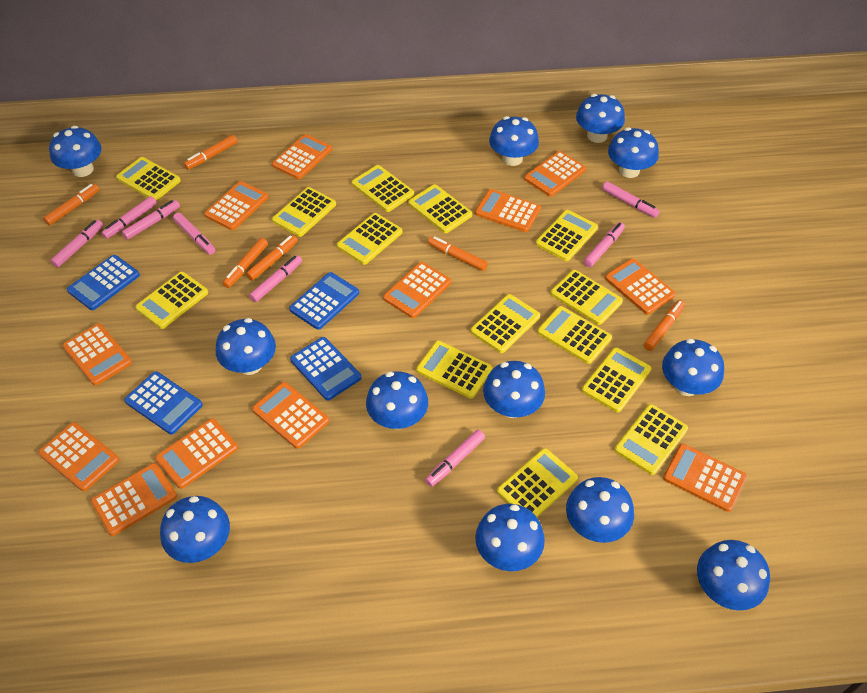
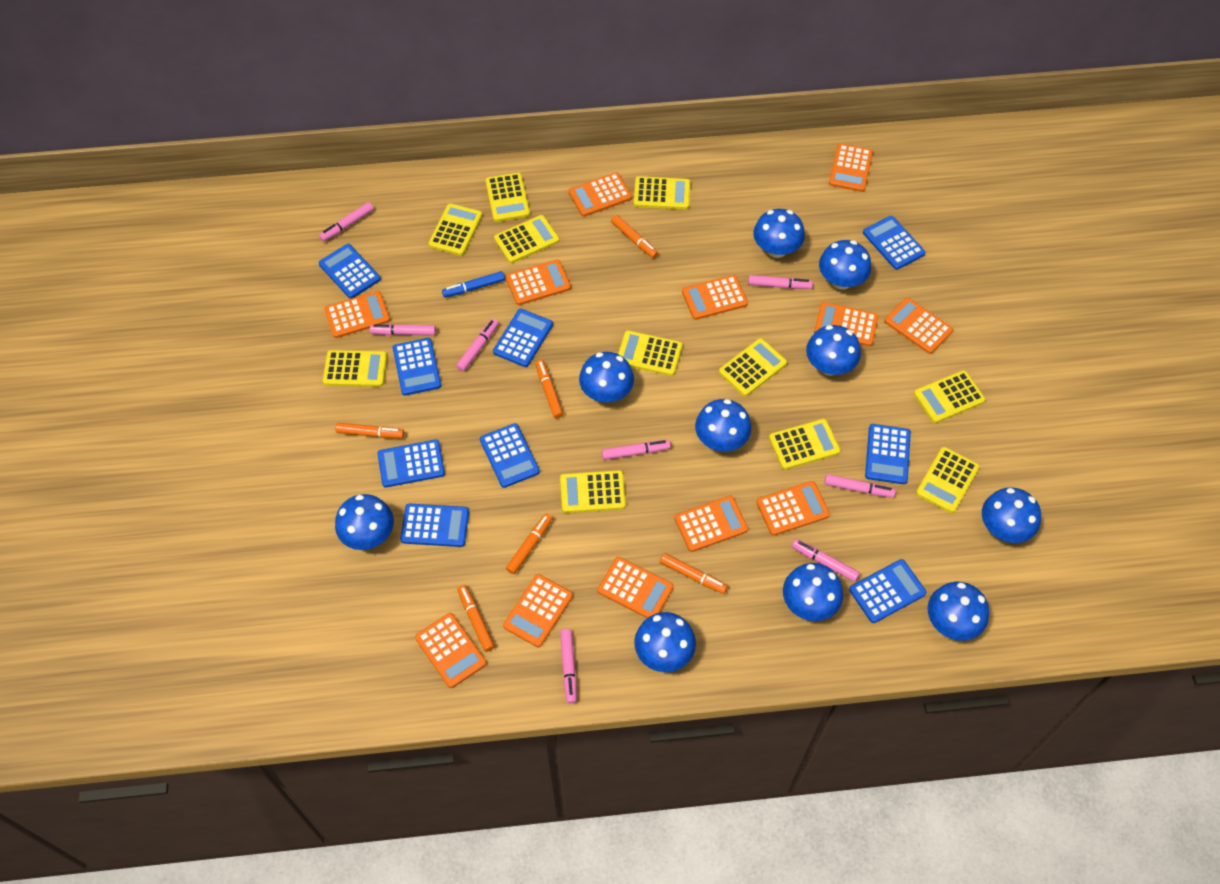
blue calculator: [67,255,140,310] [124,371,203,434] [289,272,359,330] [290,337,361,401] = 4 -> [319,244,381,299] [377,440,445,488] [393,338,441,396] [400,504,469,547] [480,423,540,488] [493,309,553,367] [849,559,927,623] [863,216,925,270] [865,424,911,484] = 9
blue marker: none = 0 -> [442,271,505,298] = 1
blue mushroom: [49,126,102,177] [160,496,230,563] [216,318,276,375] [366,372,428,429] [475,504,545,571] [483,361,545,418] [489,116,539,166] [566,477,634,543] [576,94,625,143] [608,128,659,178] [662,339,724,396] [697,540,770,610] = 12 -> [335,494,394,550] [579,352,634,402] [634,612,696,672] [695,399,751,451] [753,209,805,258] [783,563,843,621] [806,325,861,376] [819,240,871,290] [928,582,989,641] [982,487,1041,543] = 10
yellow calculator: [116,157,181,201] [135,272,208,329] [272,187,336,237] [337,213,403,265] [352,165,414,212] [408,184,472,233] [416,341,493,399] [471,294,540,353] [497,448,578,517] [536,210,598,261] [537,306,612,364] [551,270,623,325] [582,347,652,412] [615,404,688,475] = 14 -> [323,350,387,387] [429,203,482,256] [485,173,530,222] [494,215,559,263] [560,470,626,513] [618,330,682,376] [634,176,690,210] [719,338,787,396] [769,419,840,470] [914,370,985,423] [916,447,980,513] = 11

